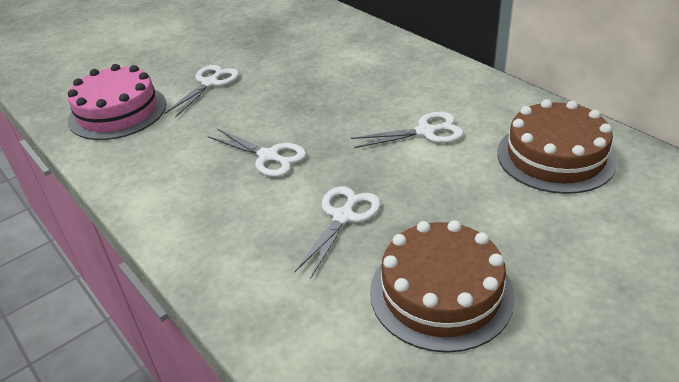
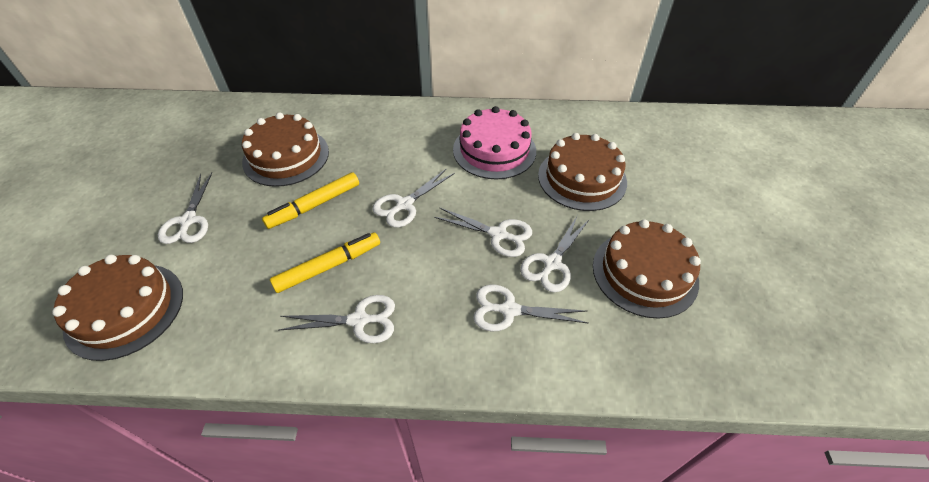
brown cake: [370,220,515,353] [497,99,617,194] = 2 -> [52,255,183,361] [242,112,329,187] [538,133,627,211] [593,219,701,319] = 4
white scissors: [165,65,239,118] [208,128,306,177] [294,186,381,279] [351,112,463,148] = 4 -> [158,173,212,244] [278,295,395,343] [372,168,455,228] [434,207,532,257] [473,285,589,331] [520,217,589,293] = 6
yellow marker: none = 0 -> [262,172,359,229] [270,232,380,293] = 2

